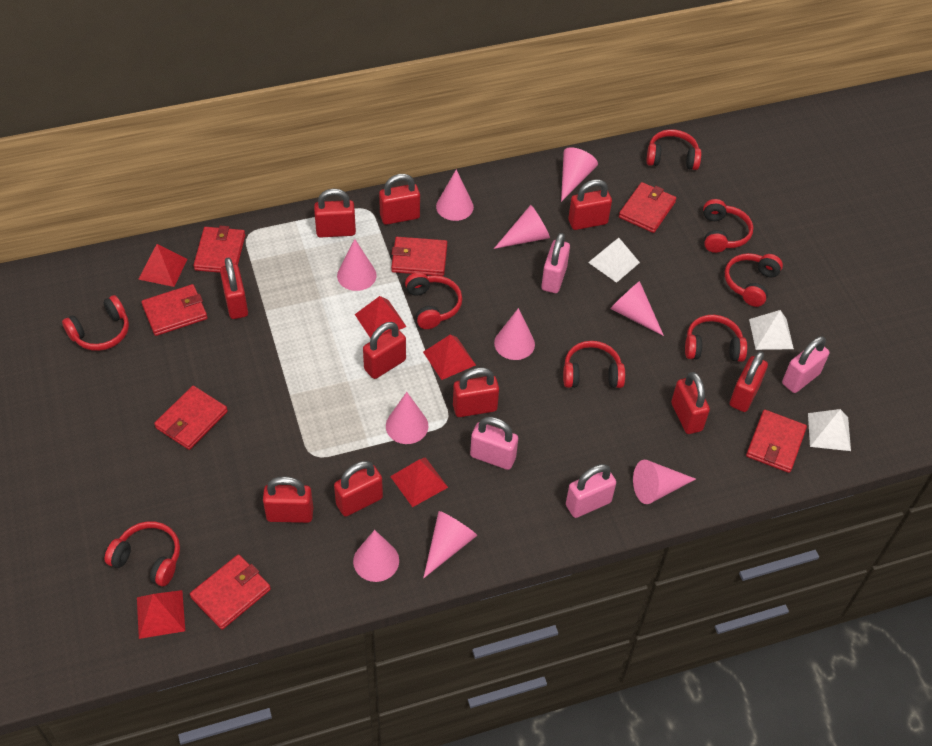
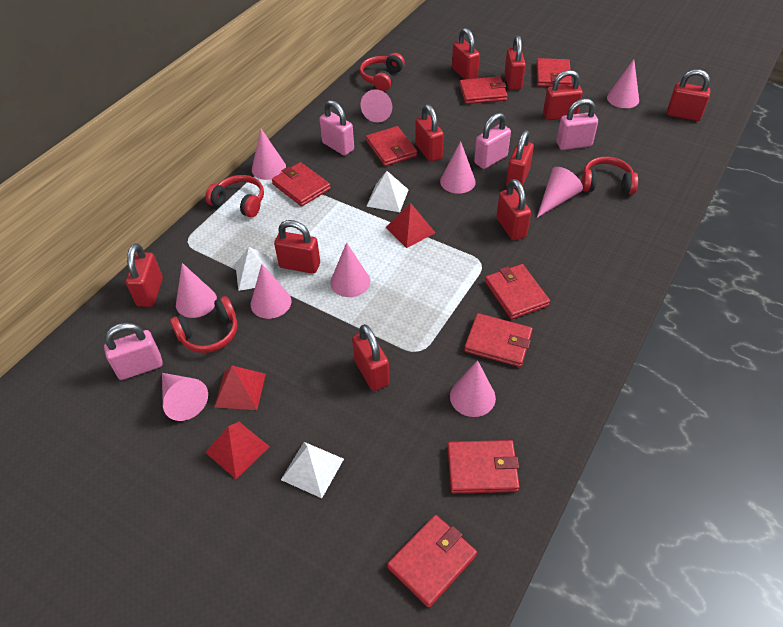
red headphones: [62,295,129,351] [104,521,180,586] [405,272,462,329] [563,341,625,388] [647,129,701,170] [685,315,747,362] [703,199,753,253] [725,253,783,307] = 8 -> [170,296,237,353] [205,175,264,218] [360,53,405,91] [581,157,638,195] = 4
red pyramid: [137,590,185,639] [138,244,187,287] [355,296,407,339] [390,457,448,507] [423,334,476,380] = 5 -> [205,422,270,479] [215,366,266,410] [386,203,436,248] = 3
red wallet: [141,284,208,336] [154,386,228,450] [190,554,271,630] [193,225,245,273] [391,237,447,276] [619,182,676,233] [746,410,807,473] = 7 -> [272,162,331,206] [366,126,417,166] [387,515,477,608] [447,440,520,494] [460,76,508,104] [464,313,533,367] [485,264,550,319] [536,58,572,87] = 8

